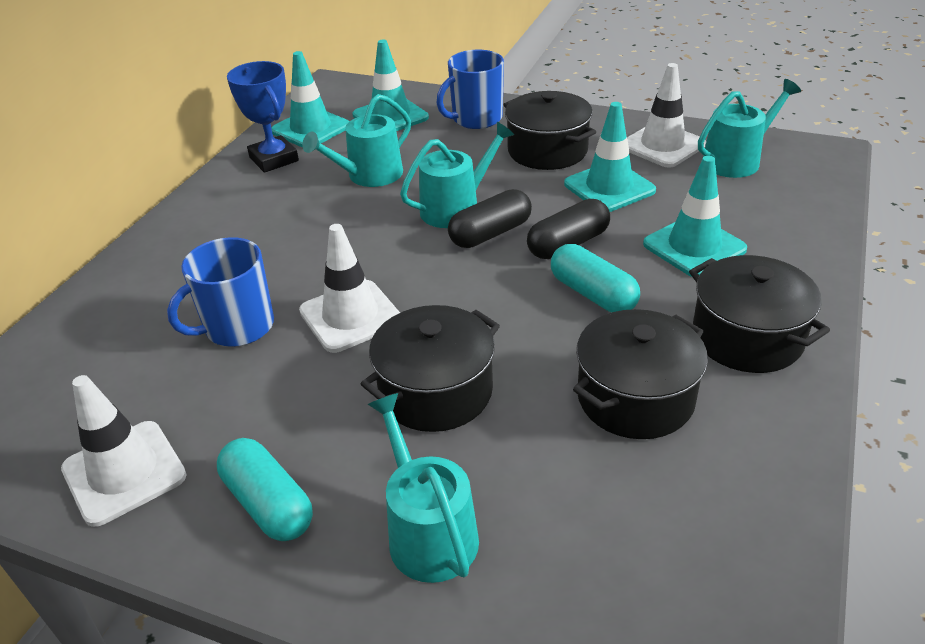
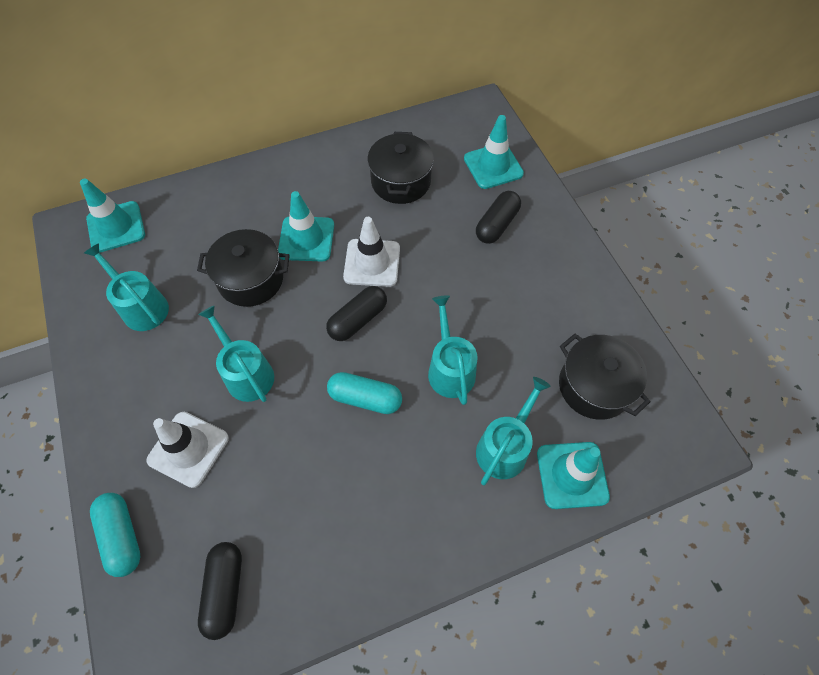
black capsule: [448,189,532,248] [527,199,610,259] = 2 -> [198,542,242,640] [326,286,387,341] [476,191,521,244] = 3
black pot: [361,305,500,432] [503,91,596,170] [573,309,708,439] [689,255,830,373] = 4 -> [197,229,290,307] [367,132,434,204] [559,333,650,420] = 3
blue mug: [167,237,274,347] [436,50,504,129] = 2 -> none = 0
blue trophy: [227,61,299,173] = 1 -> none = 0
white traffic cone: [61,375,187,527] [299,224,400,353] [627,63,706,168] = 3 -> [146,412,229,488] [343,217,400,287] = 2

